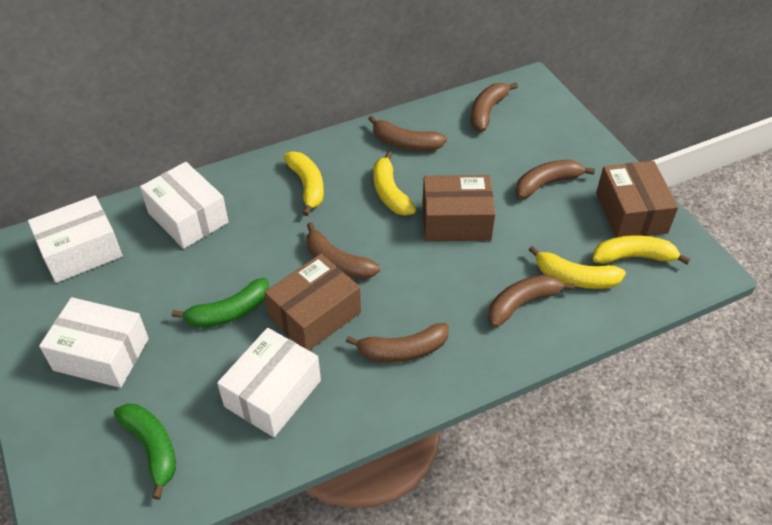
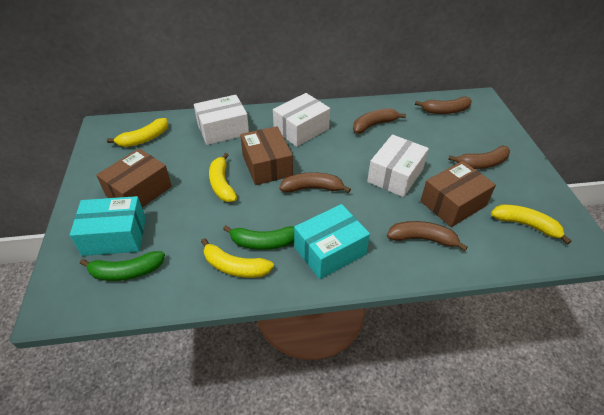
brown banana: [306,222,380,279] [346,323,449,362] [368,115,447,151] [471,83,518,132] [488,275,575,327] [515,160,595,199] = 6 -> [279,172,351,193] [353,108,406,133] [387,221,468,251] [415,97,472,114] [448,146,510,169] = 5
turquoise box: none = 0 -> [70,196,146,256] [294,204,370,279] = 2
white box: [28,196,123,283] [39,297,149,388] [140,162,229,249] [217,328,321,437] = 4 -> [194,95,249,145] [273,93,330,147] [367,134,429,197] = 3

